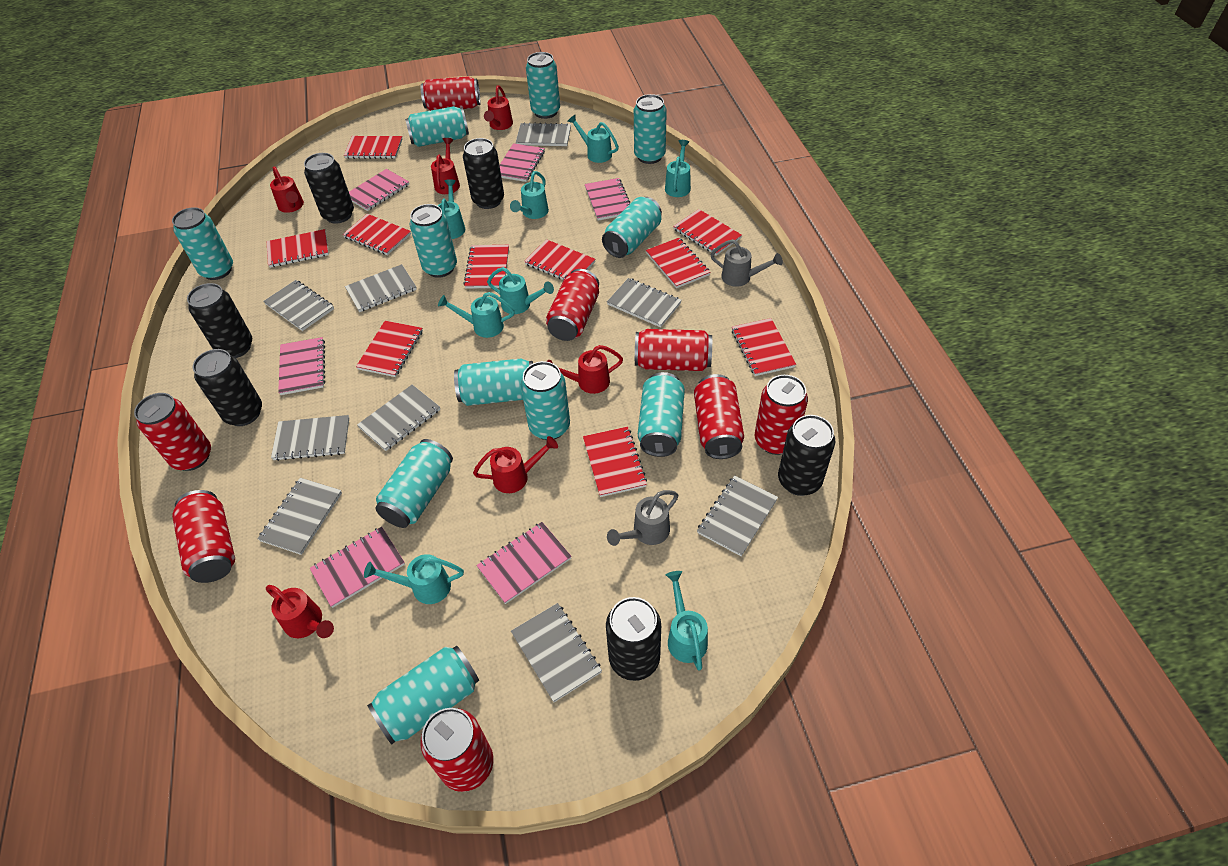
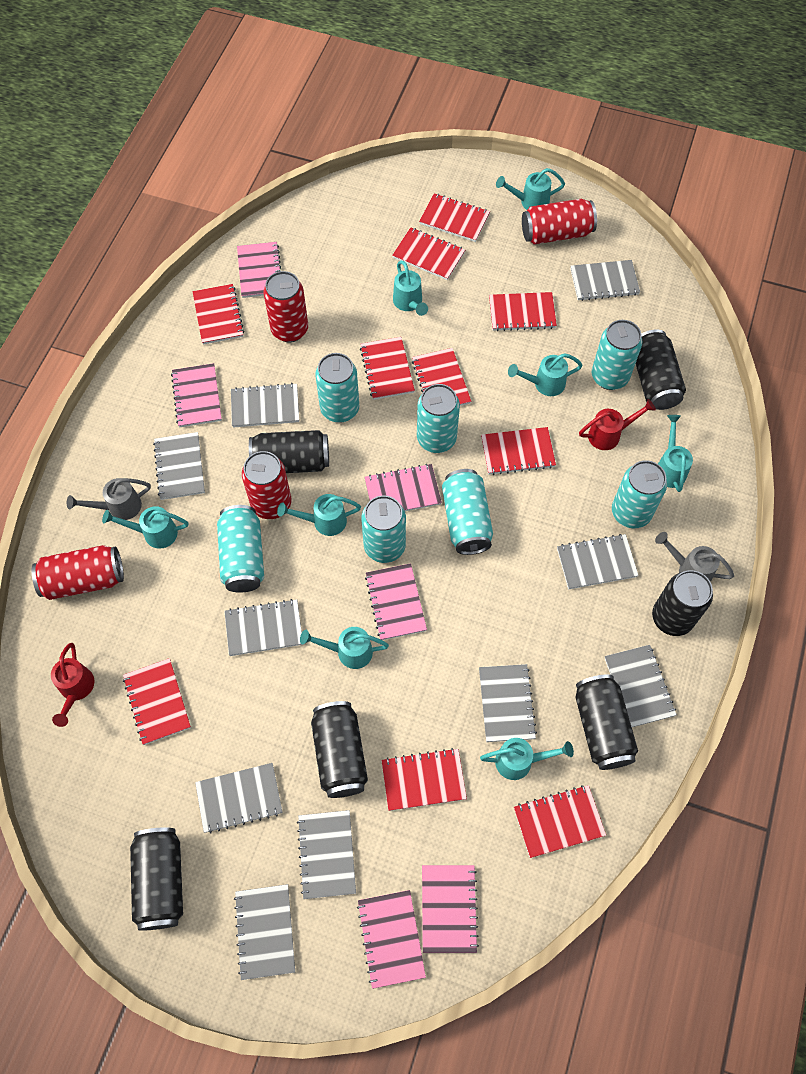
grey notebook: [257,478,342,555] [263,280,334,331] [271,415,349,461] [345,264,417,312] [357,385,440,451] [511,603,602,702] [516,122,571,146] [607,278,682,327] [697,475,778,556] = 9 -> [153,432,205,500] [195,763,282,834] [224,599,303,656] [231,383,299,428] [234,884,295,980] [297,810,356,899] [479,664,537,742] [557,534,639,590] [570,260,640,301] [605,645,677,727] = 10
red can: [134,393,211,471] [172,490,235,583] [420,708,493,792] [421,76,481,111] [546,269,599,341] [635,329,712,371] [694,374,744,459] [755,375,808,455] = 8 -> [32,545,124,600] [242,451,292,519] [263,271,308,342] [522,199,597,245] = 4
red watering can: [266,585,334,638] [270,166,304,213] [431,138,460,194] [473,436,558,493] [484,85,513,130] [547,345,623,394] = 6 -> [51,643,94,727] [579,399,656,450] = 2
turquoise can: [172,207,233,280] [367,646,479,744] [375,439,453,528] [405,106,469,147] [410,204,457,278] [454,358,533,406] [521,361,570,440] [526,52,560,119] [602,197,662,258] [634,94,667,164] [638,372,685,457] = 11 -> [217,505,264,593] [315,353,359,423] [361,496,406,563] [417,384,460,453] [442,469,493,555] [592,320,642,390] [612,460,667,529] = 7

